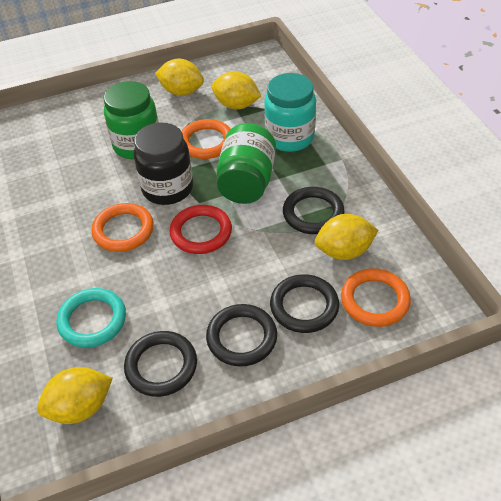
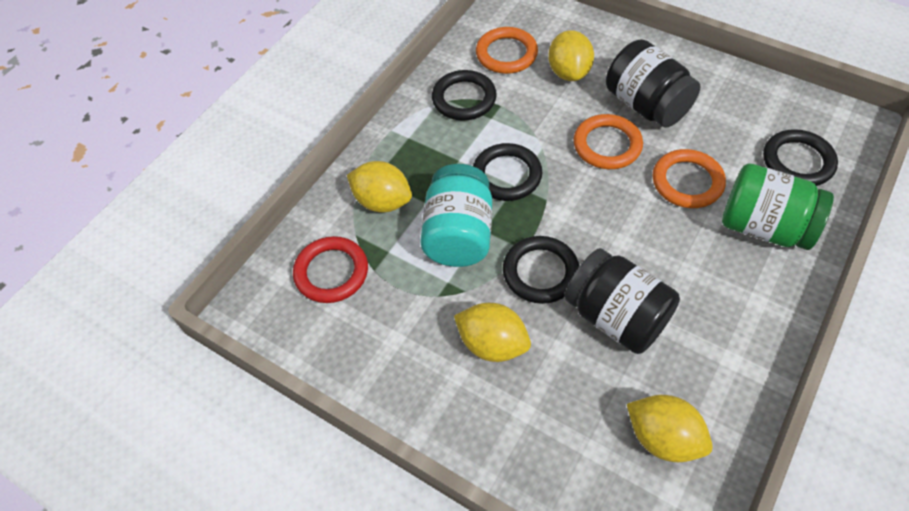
black jar: [133,123,193,205] = 1 -> [565,248,680,354] [606,39,701,128] = 2
green jar: [103,81,159,160] [217,123,276,204] = 2 -> [722,164,834,250] = 1
turquoise ring: [57,288,126,348] = 1 -> none = 0

